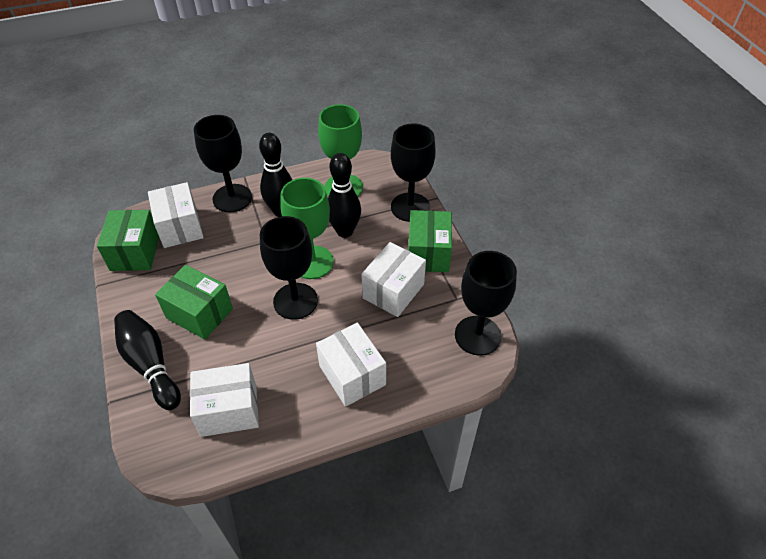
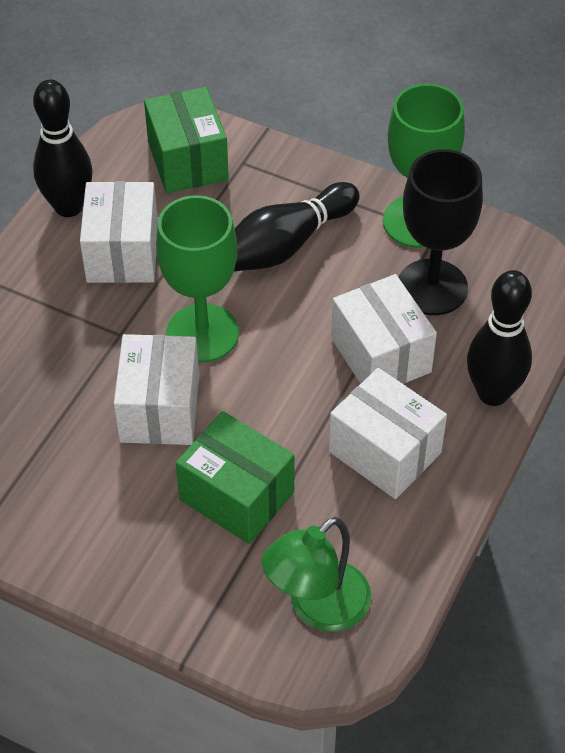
black goblet: [194,115,252,212] [260,216,318,320] [391,123,436,222] [455,251,517,356] = 4 -> [399,149,483,315] = 1
green box: [97,210,159,271] [155,265,233,340] [408,210,452,272] = 3 -> [144,87,229,193] [176,411,295,544] = 2
green lamp: none = 0 -> [262,517,371,632] = 1

